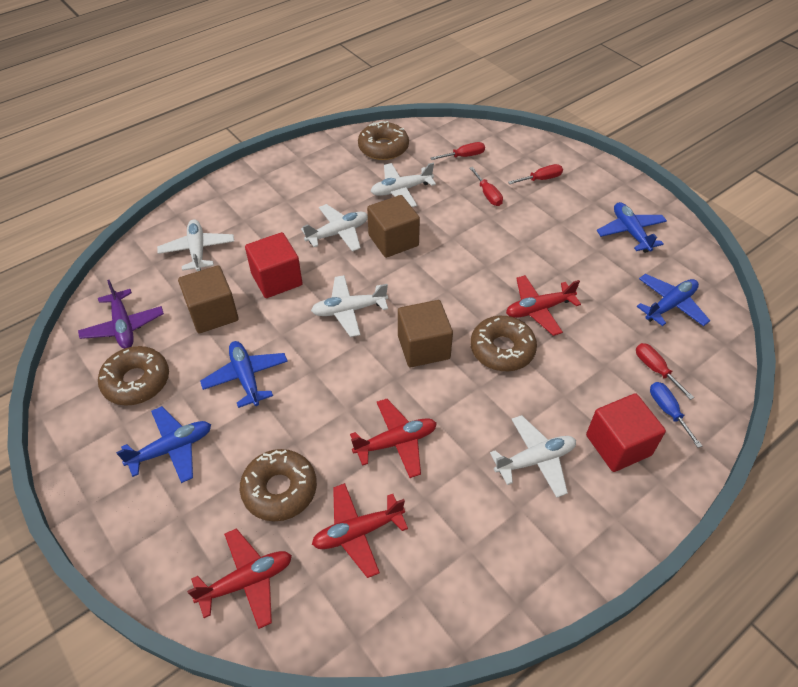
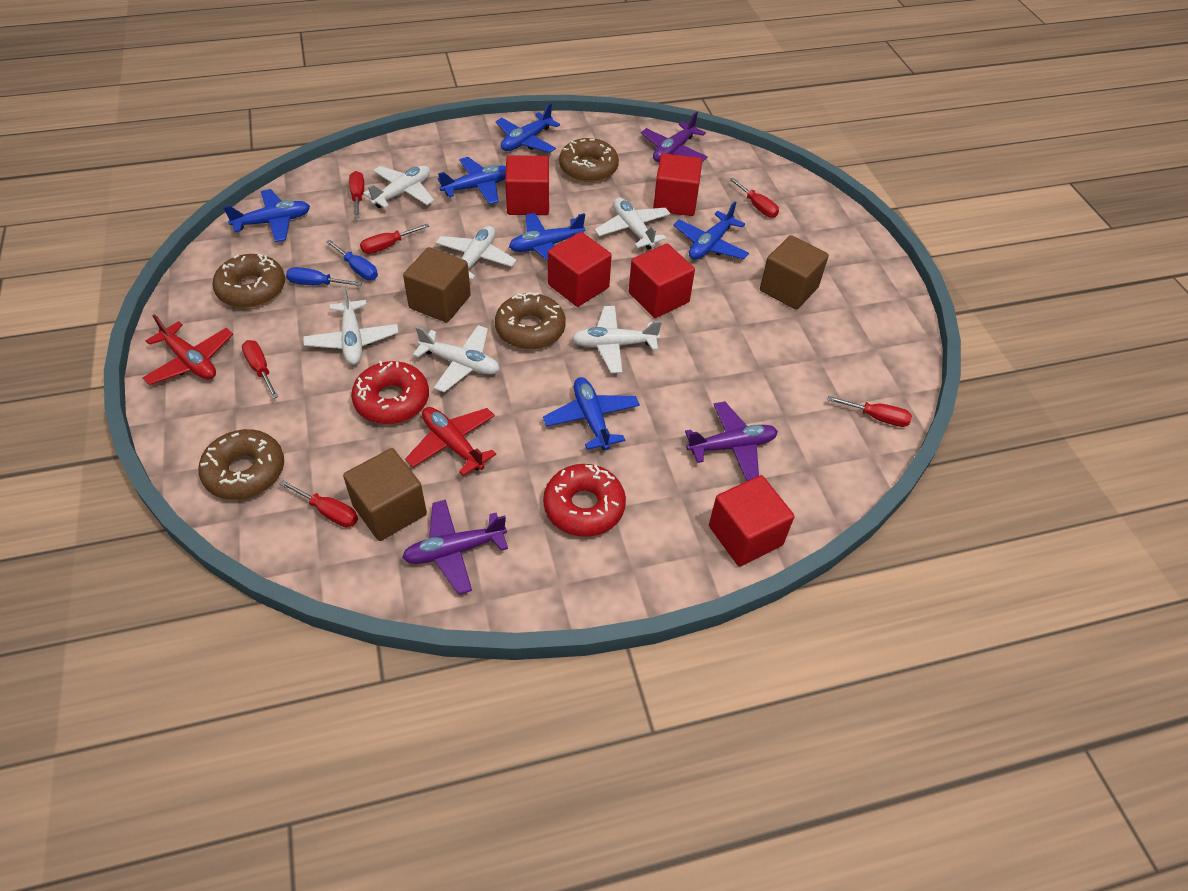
blue plane: [116,406,211,483] [200,341,288,408] [597,202,667,253] [636,274,710,326] = 4 -> [223,189,310,242] [437,157,506,205] [495,103,560,153] [509,213,585,261] [543,377,640,450] [674,202,749,260] = 6
blue screwdriver: [650,382,702,448] = 1 -> [286,267,362,286] [326,240,378,280] = 2
purple plane: [78,280,164,349] = 1 -> [402,500,508,595] [641,112,708,162] [685,401,778,481] = 3
red cube: [245,232,303,298] [586,393,666,472] = 2 -> [505,155,549,215] [548,232,612,307] [629,244,695,318] [653,153,702,216] [709,475,794,566] = 5
red donut: none = 0 -> [351,361,429,424] [543,464,626,537] = 2
red plane: [187,528,292,629] [312,483,408,578] [350,399,437,478] [506,275,581,336] = 4 -> [143,314,233,385] [405,407,496,476] = 2
red screwdriver: [430,142,485,160] [469,167,503,206] [508,164,563,184] [636,343,694,400] = 4 -> [242,340,278,399] [280,480,358,527] [349,171,364,218] [360,224,429,254] [729,178,779,218] [827,396,912,427] = 6
white plane: [157,219,234,272] [301,204,368,252] [311,275,388,337] [371,163,436,207] [490,415,576,498] = 5 -> [303,286,399,365] [363,165,434,208] [413,325,500,392] [436,226,517,280] [572,306,662,373] [594,198,671,250] = 6

